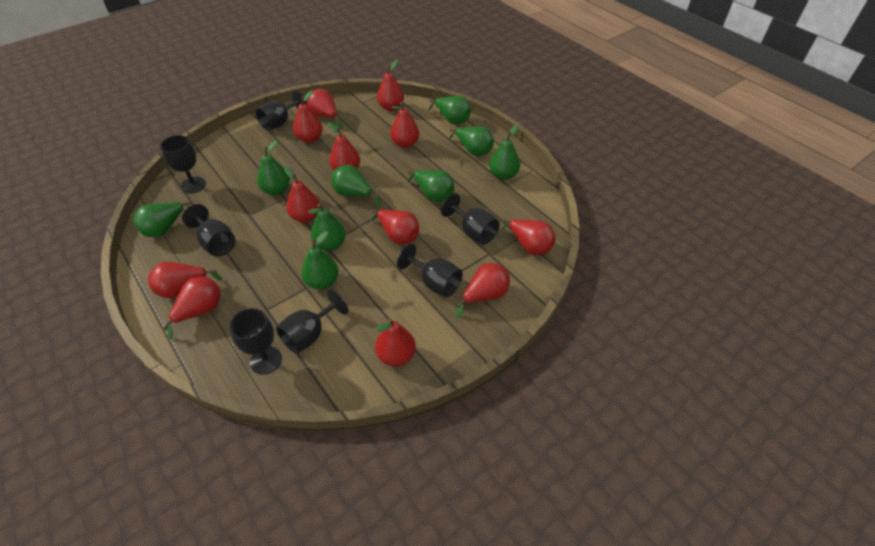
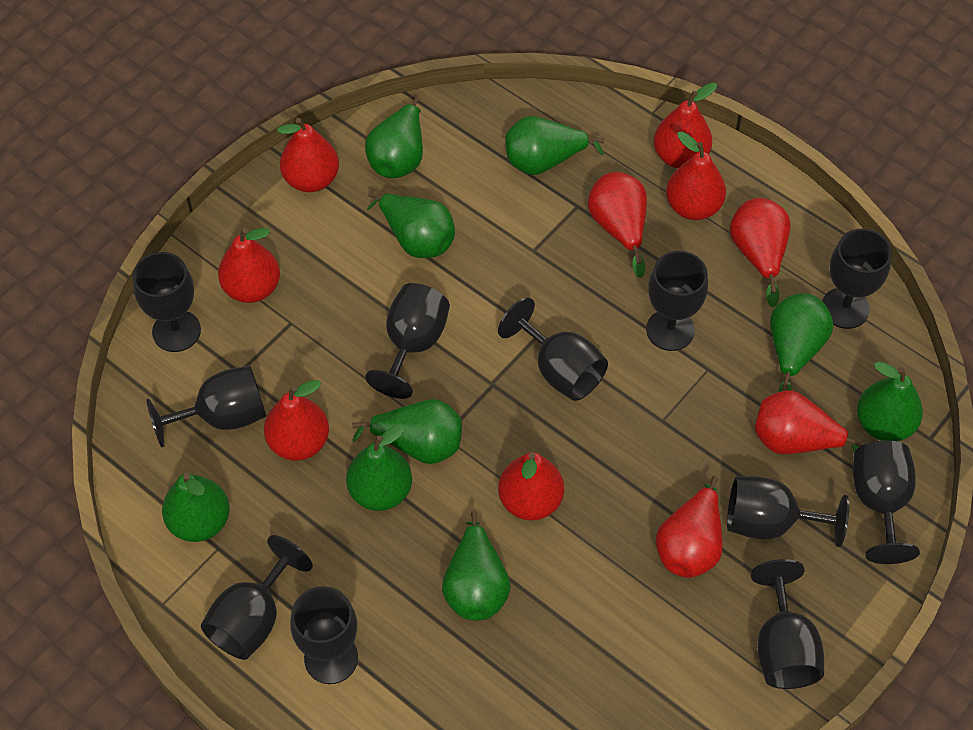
black goblet: [160,135,206,194] [182,204,236,256] [229,308,282,375] [256,91,307,131] [276,289,348,354] [397,244,463,297] [441,193,500,244] = 7 -> [132,252,201,352] [146,366,266,447] [201,535,313,660] [290,586,358,684] [365,283,450,399] [498,297,608,401] [646,251,708,351] [727,476,849,547] [751,559,824,689] [822,229,892,329] [853,441,920,564] = 11
red pear: [148,262,222,299] [163,277,221,340] [284,167,320,223] [293,90,323,143] [307,89,343,130] [328,122,360,170] [371,209,419,244] [375,318,416,366] [377,60,404,111] [390,102,419,148] [456,263,510,317] [500,219,556,255] = 12 -> [218,228,280,303] [264,380,329,460] [277,118,339,192] [498,452,564,520] [588,172,647,278] [654,83,717,168] [656,476,723,578] [666,131,726,220] [730,198,791,307] [755,390,865,454] = 10

